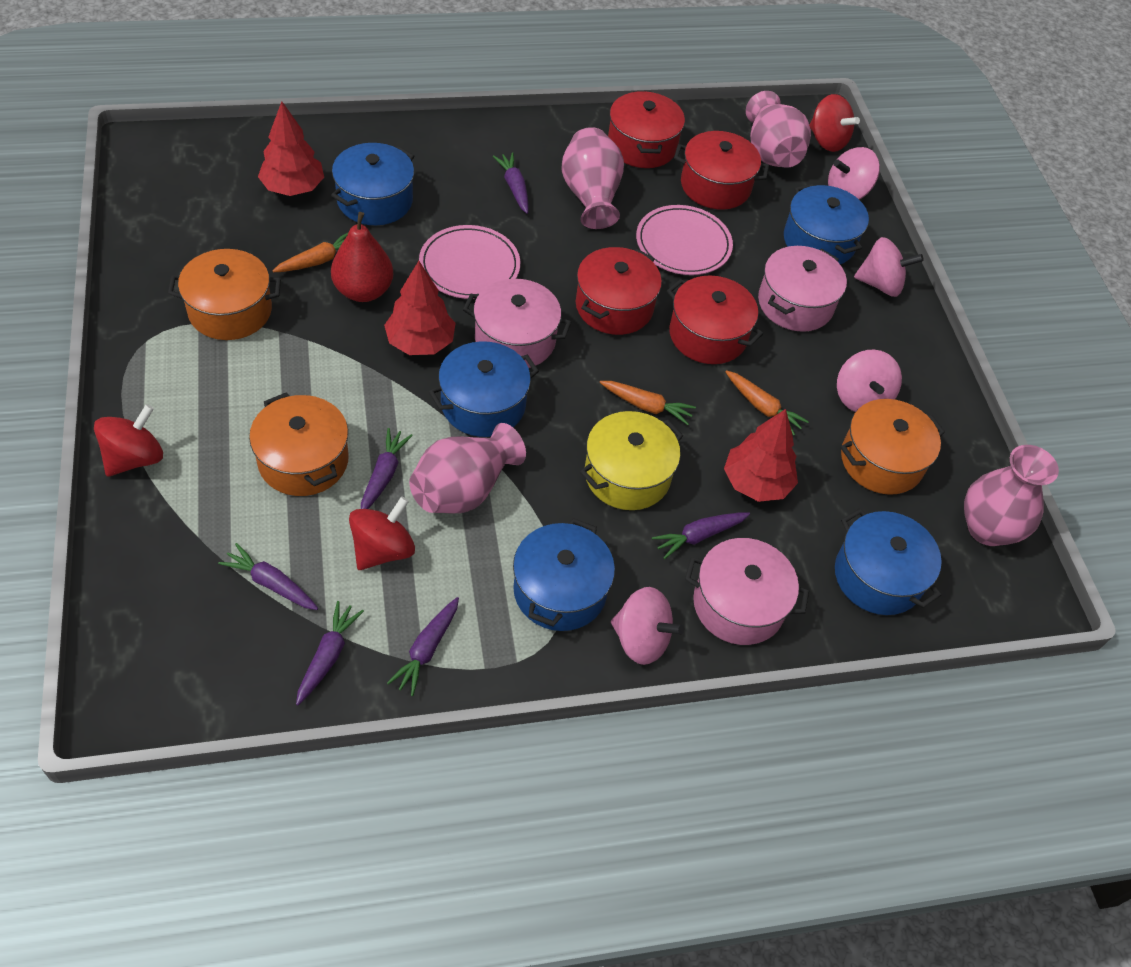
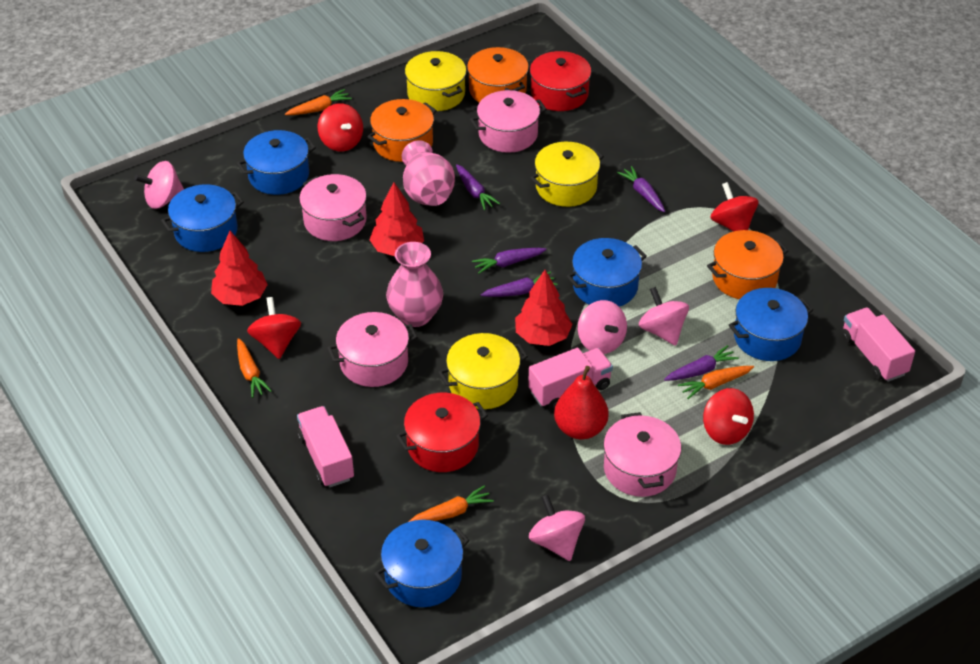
orange carrot: [273,232,349,272] [600,381,696,425] [725,370,809,435] = 3 -> [237,338,272,398] [285,89,352,115] [408,485,494,522] [678,366,754,399] = 4
pink plate: [419,225,520,299] [636,205,733,275] = 2 -> none = 0
pink pot: [463,279,571,368] [685,538,809,645] [758,246,847,332] = 3 -> [299,174,367,241] [327,312,418,387] [470,90,547,153] [603,412,681,497] = 4
pink truck: none = 0 -> [297,406,354,487] [528,348,613,410] [841,308,915,382] = 3
pink vase: [409,423,526,514] [561,127,624,229] [746,91,811,168] [964,445,1059,546] = 4 -> [386,242,443,327] [402,140,455,206] = 2
purple carrot: [218,543,318,610] [296,601,364,705] [361,428,413,509] [387,597,459,696] [493,152,529,214] [652,512,750,559] = 6 -> [456,164,500,210] [472,248,547,274] [480,271,557,297] [617,166,665,212] [664,345,739,381] = 5
red pot: [576,247,662,335] [608,91,685,168] [667,275,763,364] [674,131,769,210] = 4 -> [396,393,488,472] [530,51,591,111] = 2
red spinning top: [94,404,163,477] [349,496,415,570] [809,94,860,152] = 3 -> [247,297,301,359] [318,103,363,151] [703,388,754,445] [710,182,759,232] = 4
yellow pot: [580,411,683,510] = 1 -> [405,51,466,111] [438,333,528,409] [530,142,604,207] = 3

